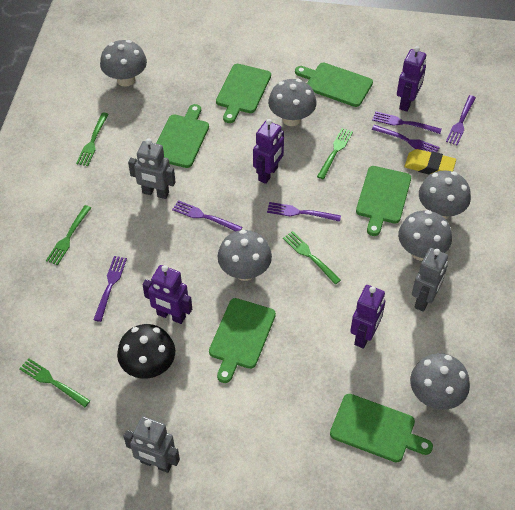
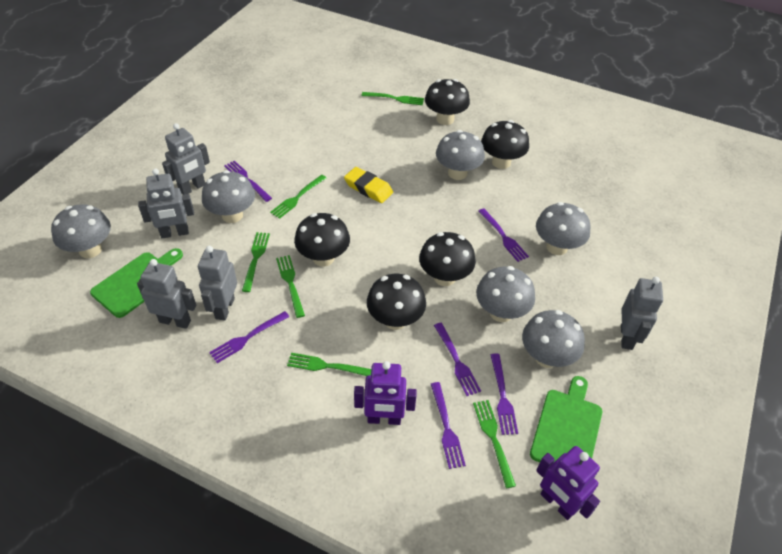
black mushroom: [117,324,175,379] = 1 -> [294,213,350,267] [367,274,426,330] [419,232,476,286] [425,79,470,125] [481,120,529,169] = 5
green cutting board: [156,104,209,168] [209,298,276,383] [216,64,271,123] [295,63,373,107] [330,394,433,463] [356,166,411,236] = 6 -> [90,248,183,318] [530,376,602,463] = 2
green fork: [19,358,90,407] [46,205,91,265] [76,113,109,166] [283,231,341,285] [317,128,353,179] = 5 -> [242,232,270,292] [270,175,326,219] [276,255,305,318] [287,353,371,376] [362,92,424,105] [473,400,516,488] = 6
grey robot: [123,416,180,473] [128,139,176,199] [412,248,448,312] = 3 -> [137,259,196,329] [138,168,194,238] [162,123,210,195] [198,246,237,321] [621,277,663,350] = 5
purple robot: [142,265,192,324] [253,119,284,184] [350,285,385,349] [397,46,426,112] = 4 -> [354,361,417,425] [536,446,600,520] = 2

